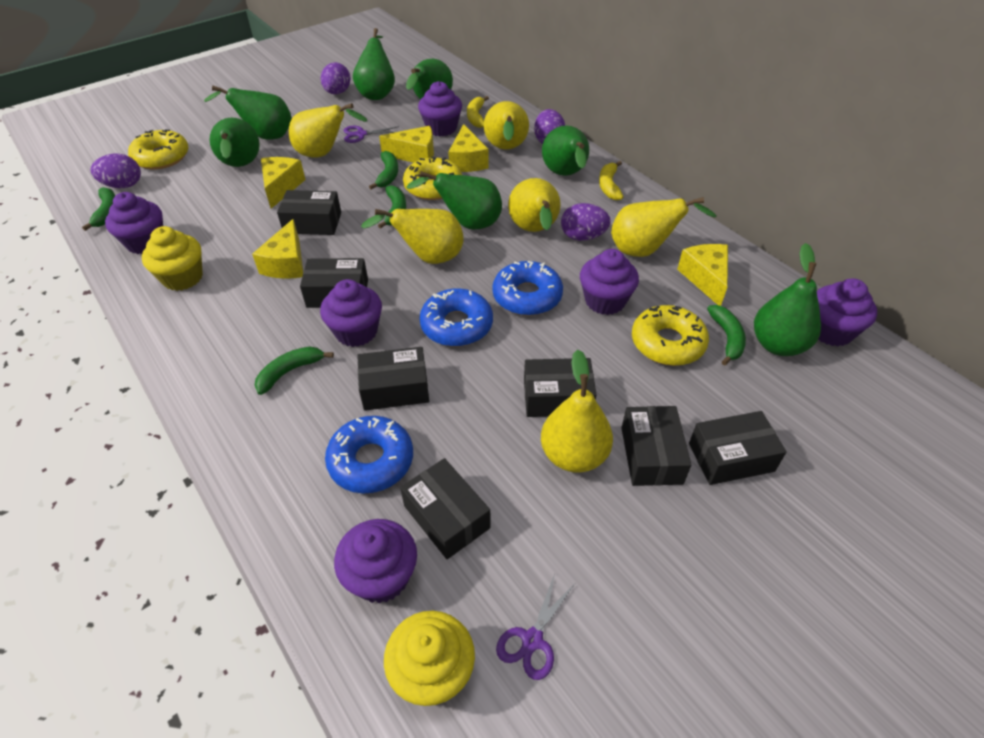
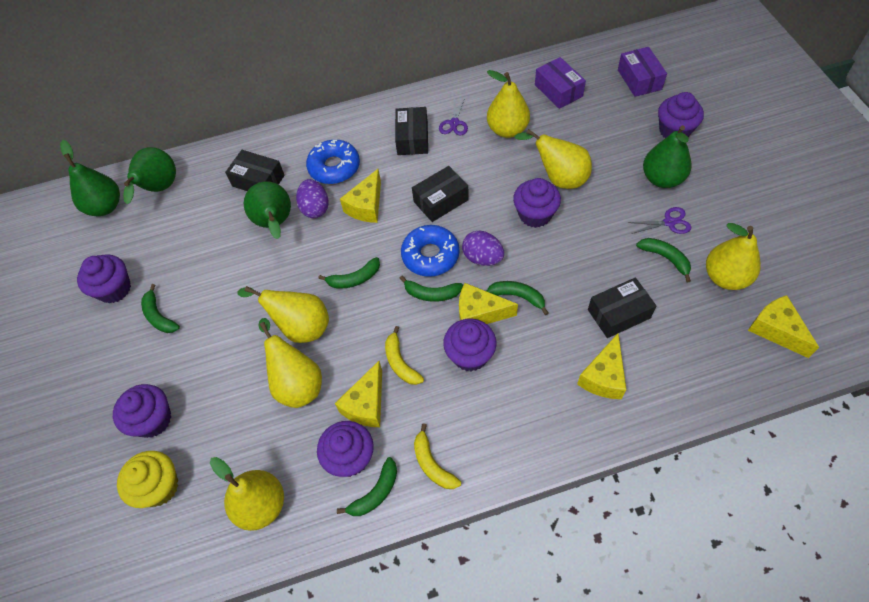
black box: [277,190,341,235] [300,258,368,308] [357,347,429,411] [400,458,491,559] [524,358,597,417] [621,406,691,486] [689,411,787,485] = 7 -> [225,150,285,191] [395,107,428,155] [412,166,469,222] [588,277,656,338] = 4
blue donut: [325,416,413,493] [420,289,493,347] [492,261,563,316] = 3 -> [306,139,360,184] [401,225,459,277] = 2
green banana: [82,187,115,231] [255,346,334,395] [369,151,398,189] [378,185,406,229] [707,305,746,366] = 5 -> [141,284,180,333] [318,257,380,289] [337,457,397,516] [400,276,463,302] [487,281,548,315] [636,238,691,282] = 6
green pear: [204,86,292,139] [210,118,260,167] [353,28,395,100] [406,59,453,99] [406,171,502,230] [542,125,589,176] [754,243,821,356] = 7 -> [60,140,120,216] [123,147,176,204] [244,181,291,239] [643,125,692,188] = 4
purple box: none = 0 -> [535,57,586,109] [618,47,667,97] = 2
purple egg: [90,154,141,188] [321,62,351,94] [534,109,565,144] [561,203,611,241] = 4 -> [296,179,329,218] [462,231,504,266] = 2
yellow cupcake: [142,226,203,291] [384,611,475,706] = 2 -> [117,451,178,508] = 1
yellow donut: [128,129,189,170] [403,157,462,200] [632,305,709,366] = 3 -> none = 0

